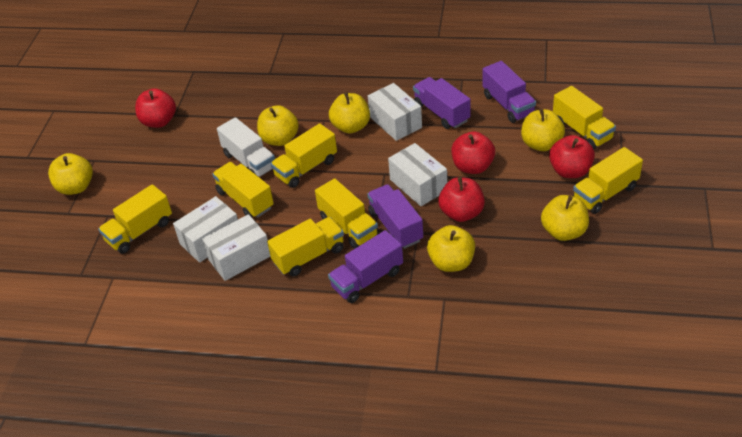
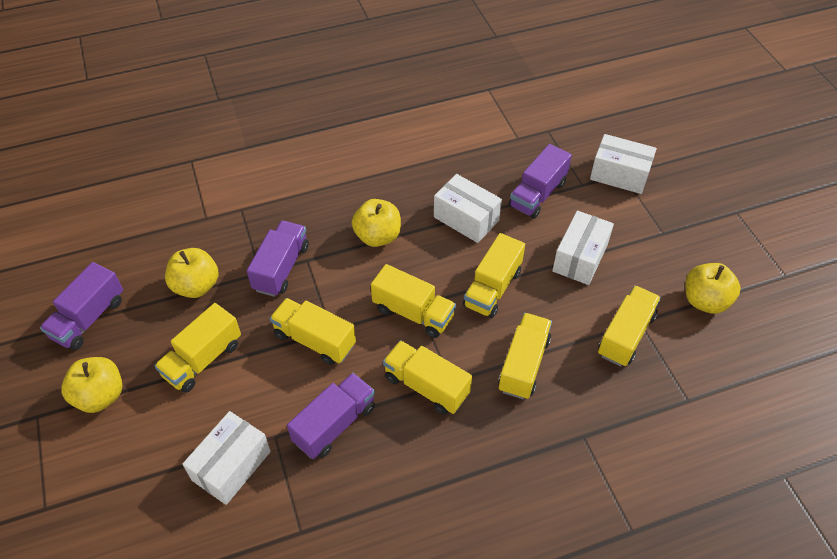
red apple: [135,88,176,128] [438,177,485,222] [451,131,495,174] [549,135,595,178] = 4 -> none = 0
white truck: [217,117,275,177] = 1 -> none = 0
yellow apple: [48,153,93,195] [257,105,299,146] [329,92,370,134] [427,225,475,272] [521,109,565,151] [541,195,589,241] = 6 -> [61,357,122,413] [165,248,219,298] [352,199,401,247] [686,263,741,314] = 4

